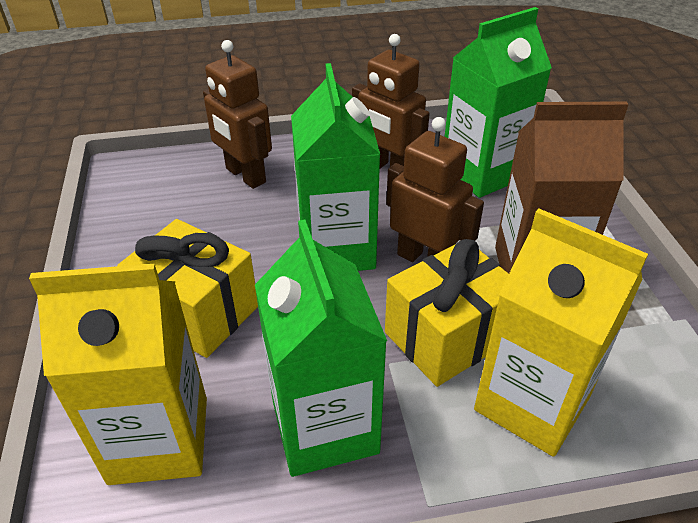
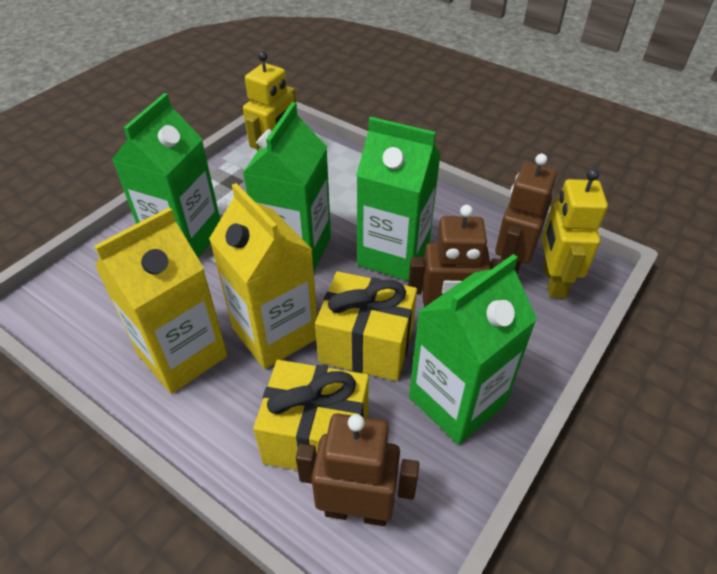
brown carton: [495,101,629,274] = 1 -> none = 0
green carton: [255,220,387,477] [291,63,380,271] [445,7,552,198] = 3 -> [112,93,220,258] [243,102,331,271] [356,117,441,281] [409,254,537,445] = 4
yellow robot: none = 0 -> [243,51,297,152] [542,169,608,298] = 2

